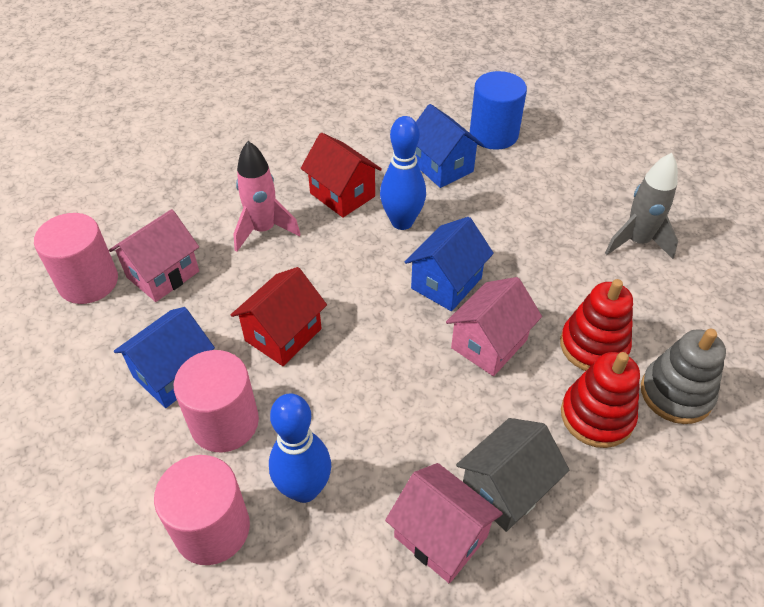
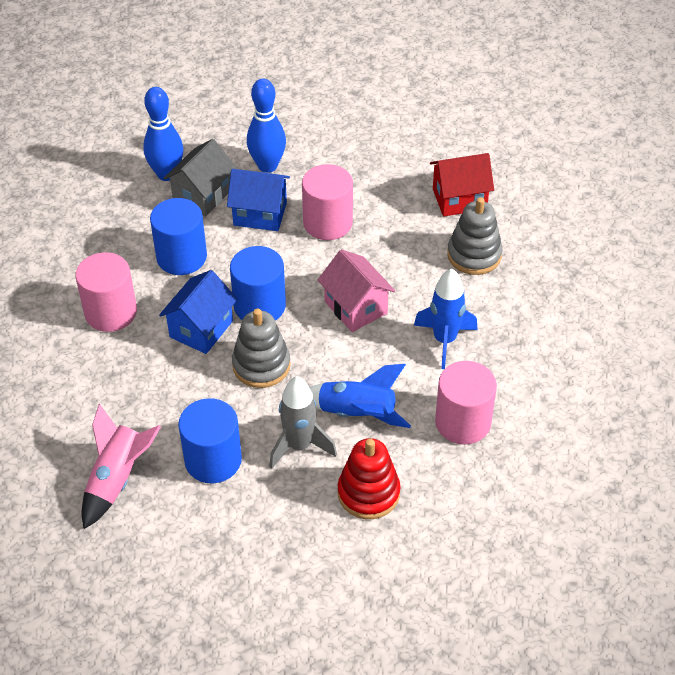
blue cylinder: [470,71,527,150] = 1 -> [150,198,207,275] [178,398,242,483] [230,246,286,321] = 3
blue house: [114,307,215,408] [405,217,494,311] [415,104,484,188] = 3 -> [159,270,238,354] [227,169,290,231] = 2
blue rocket: none = 0 -> [309,364,411,428] [414,268,478,369] = 2
grey stacking toy: [641,329,726,424] = 1 -> [232,309,291,388] [447,197,503,275] = 2
pink house: [109,209,199,302] [385,463,503,583] [446,277,542,376] = 3 -> [318,249,395,332] = 1
red house: [231,267,327,366] [301,133,382,218] = 2 -> [430,153,494,217] = 1
red stacking toy: [560,279,633,371] [561,352,640,448] = 2 -> [338,438,401,519] = 1

